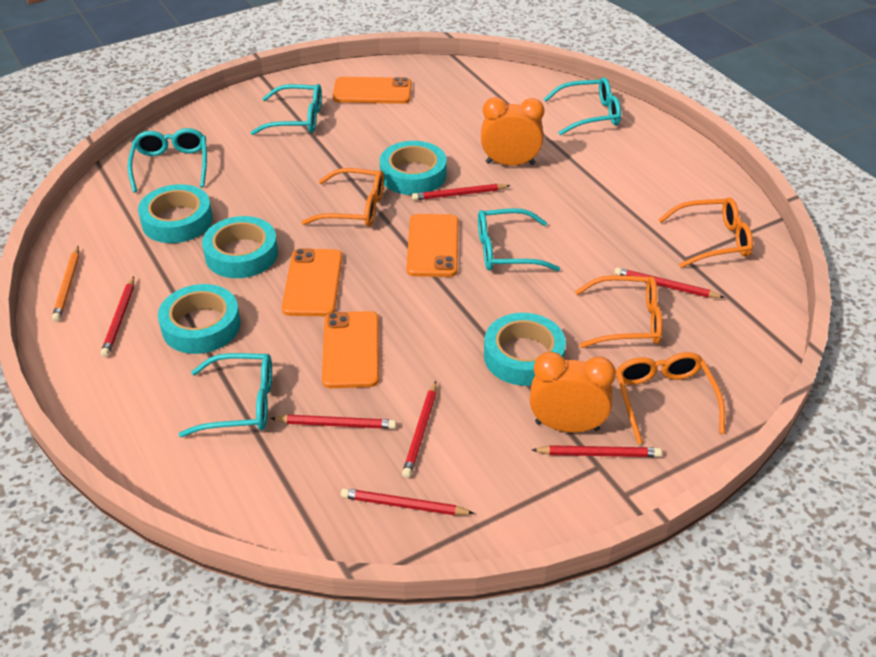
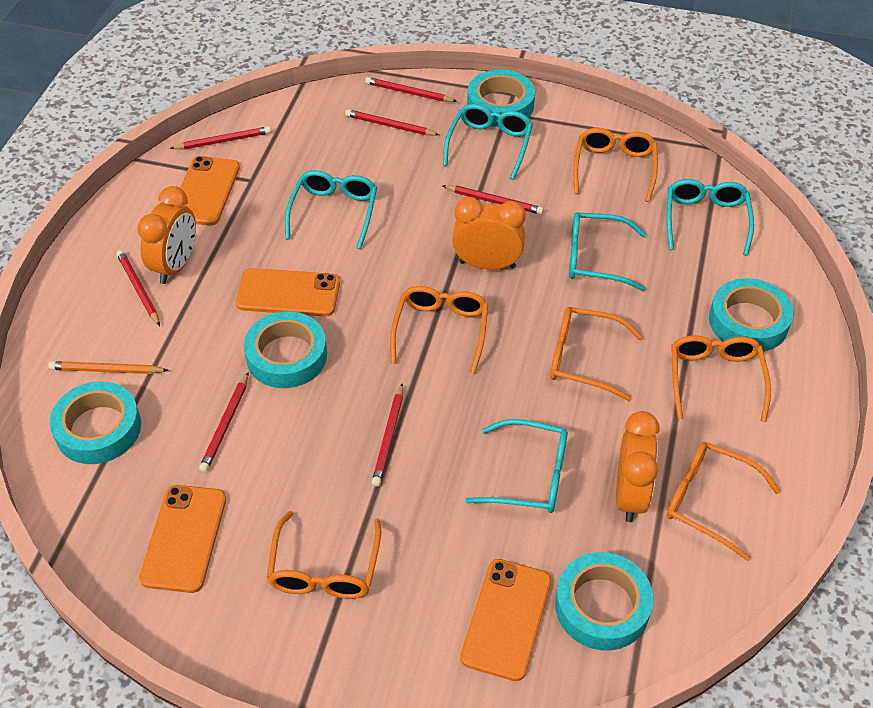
orange clock: [481,97,545,166] [530,352,616,433] = 2 -> [137,186,196,284] [452,197,526,270] [616,411,660,522] = 3
orange glasses: [302,168,384,227] [575,275,662,348] [616,352,725,444] [658,197,753,268] = 4 -> [267,511,381,599] [390,286,488,374] [550,307,643,401] [573,128,658,202] [667,442,781,561] [671,335,771,422] = 6

